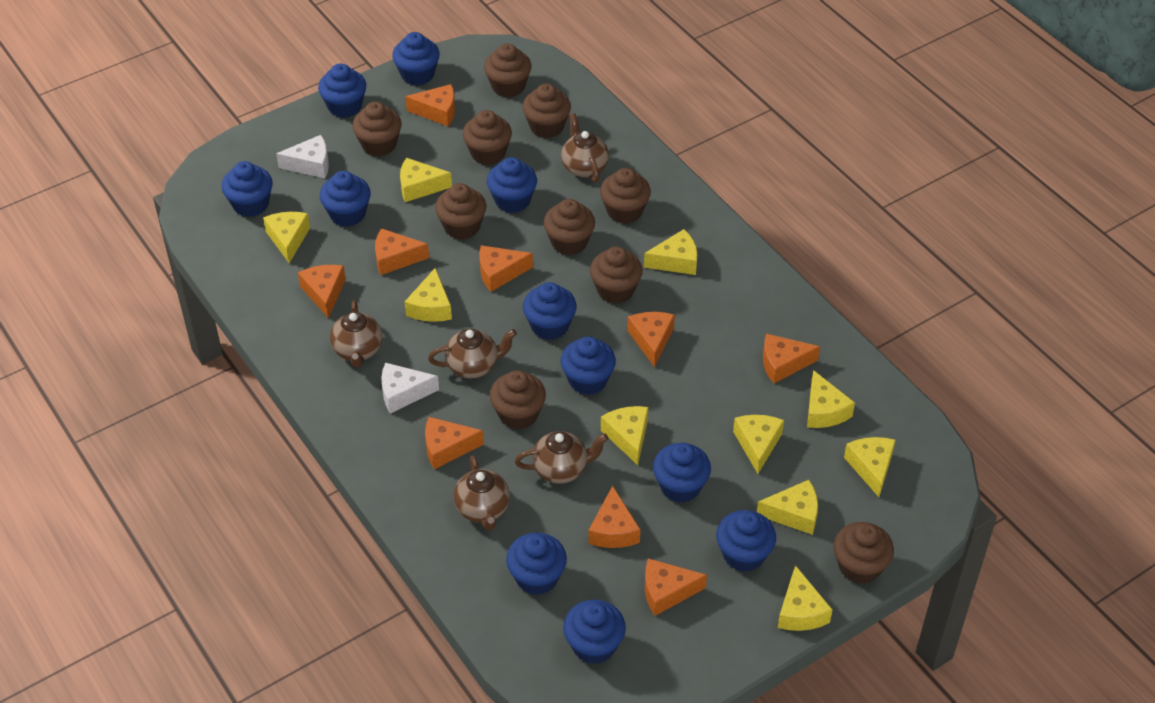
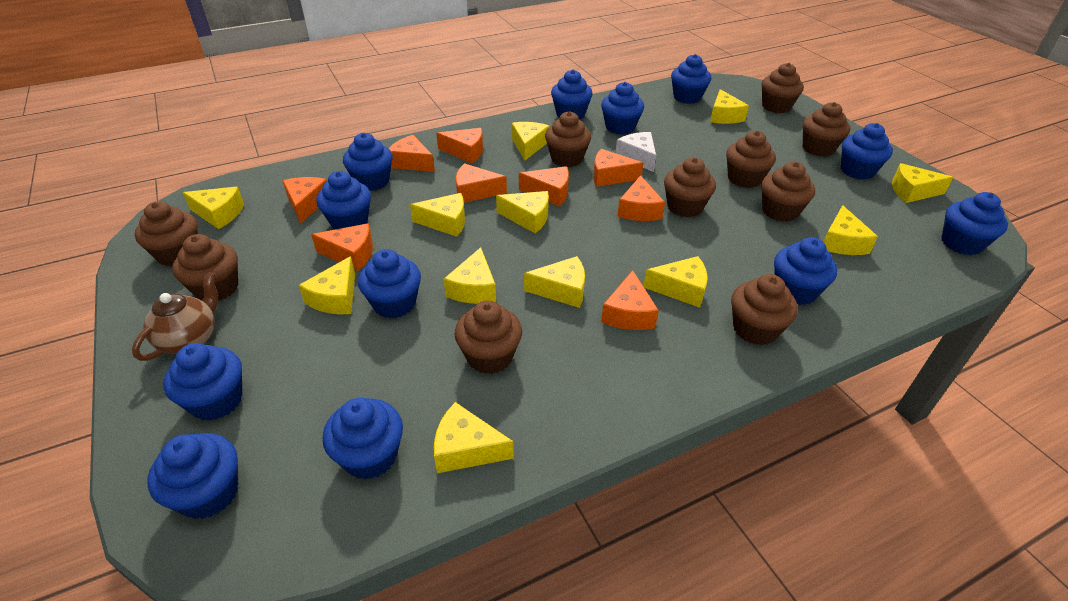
blue cupcake: [222,161,273,217] [318,64,366,118] [320,171,371,227] [392,32,440,85] [487,157,537,213] [506,533,567,595] [523,282,576,340] [561,336,616,395] [563,600,626,664] [653,443,711,503] [716,510,776,572] = 11 -> [147,433,238,519] [163,343,243,421] [316,171,371,229] [323,398,403,480] [343,133,393,191] [358,249,421,318] [551,70,593,120] [601,82,644,135] [671,54,711,104] [774,237,837,305] [841,123,893,180] [941,192,1008,255] = 12
brown teapot: [330,300,382,368] [428,329,517,378] [453,455,510,531] [515,431,608,484] [561,113,609,182] = 5 -> [132,272,218,361] = 1
white cheese: [276,135,329,178] [381,363,439,414] = 2 -> [616,132,656,172] = 1
yellow cheese: [263,212,310,263] [400,158,452,202] [405,268,452,322] [601,406,648,465] [644,229,697,275] [733,415,784,474] [757,480,818,535] [778,565,833,631] [807,370,855,428] [844,437,896,497] = 10 -> [182,187,244,229] [299,256,355,314] [410,193,465,237] [434,402,514,473] [444,247,496,304] [496,191,549,233] [512,122,550,160] [524,256,585,308] [643,256,708,308] [710,89,749,124] [824,205,878,255] [892,163,954,203] = 12

